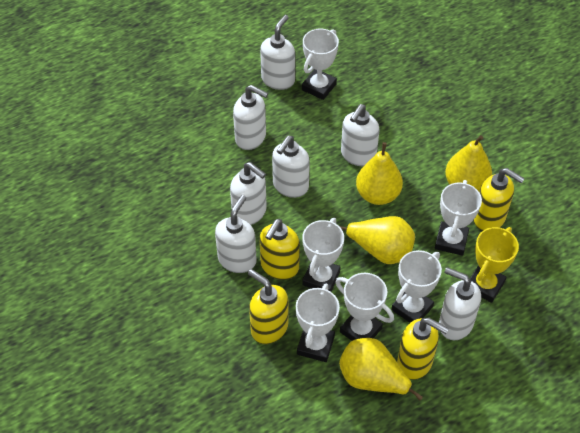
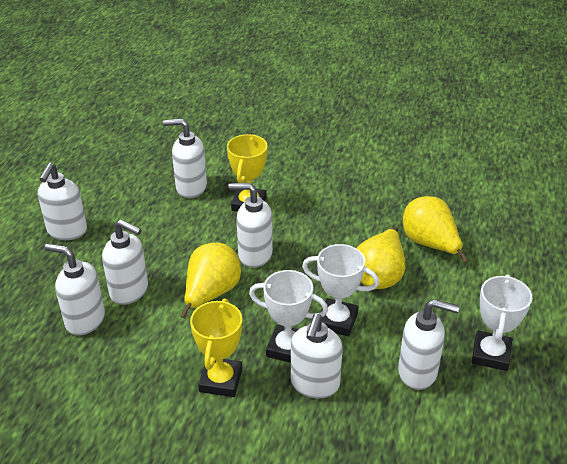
white trophy: [296,283,340,362] [302,29,339,100] [302,218,344,292] [335,273,394,341] [391,250,442,323] [435,180,482,256] = 6 -> [249,270,328,363] [302,244,379,337] [472,274,532,371] = 3
yellow pear: [339,216,415,264] [339,338,423,401] [356,142,403,205] [445,135,492,192] = 4 -> [181,243,241,318] [357,227,405,289] [403,196,468,263] = 3
yellow soap dispenser: [248,269,288,344] [259,219,300,280] [397,318,449,380] [474,168,525,231] = 4 -> none = 0
yellow trophy: [470,227,519,303] = 1 -> [190,298,243,397] [227,134,268,212] = 2

